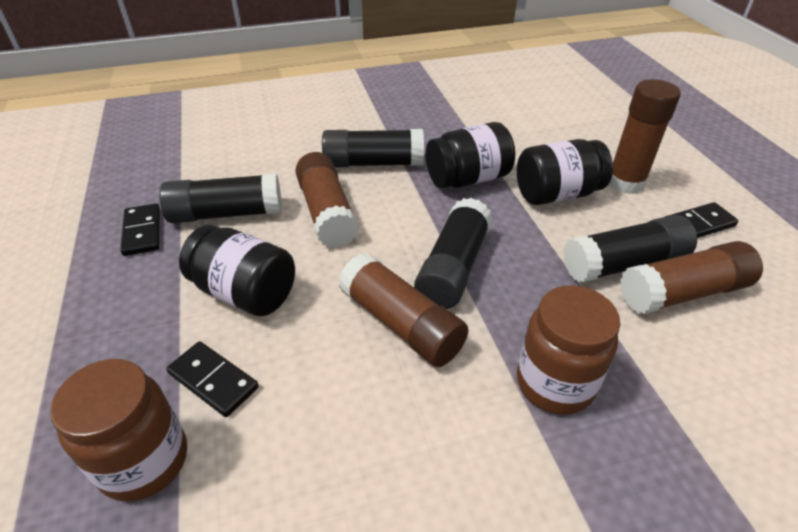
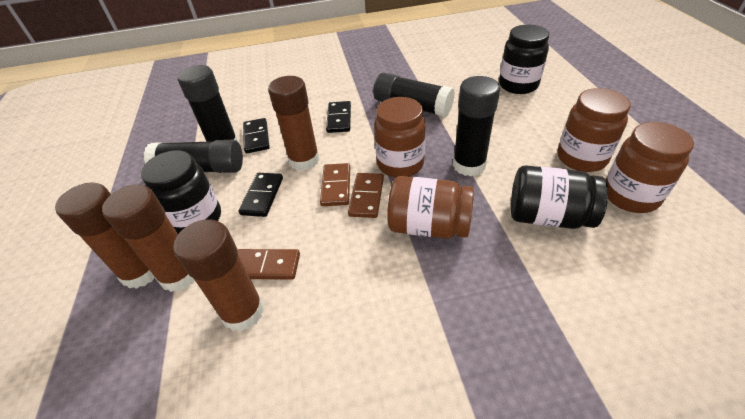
brown domino: none = 0 -> [238,249,300,280] [320,163,350,206] [348,173,384,218] = 3
brown jar: [50,359,187,502] [517,285,620,415] = 2 -> [374,97,426,178] [387,176,474,239] [557,88,631,172] [606,122,694,213] = 4

